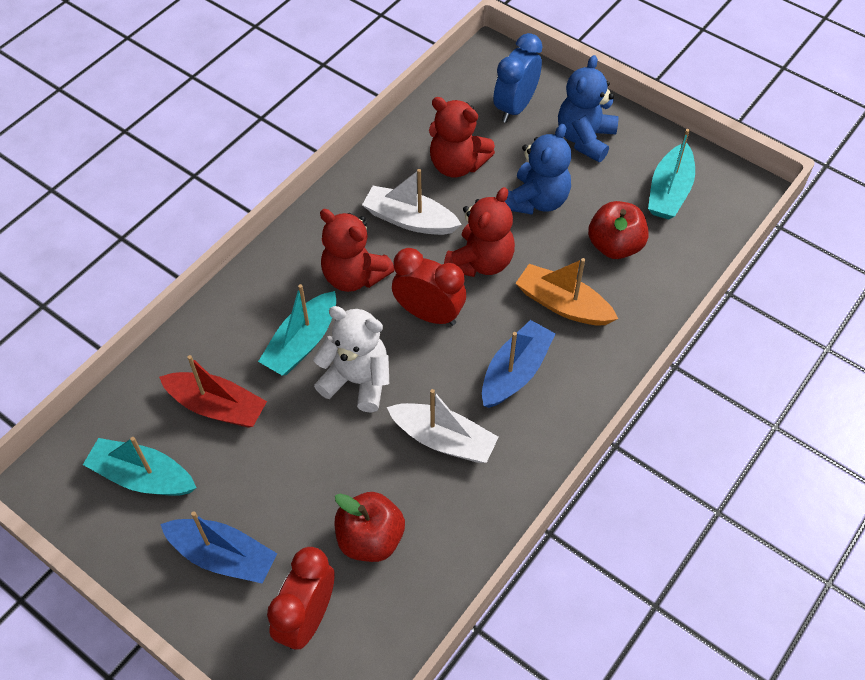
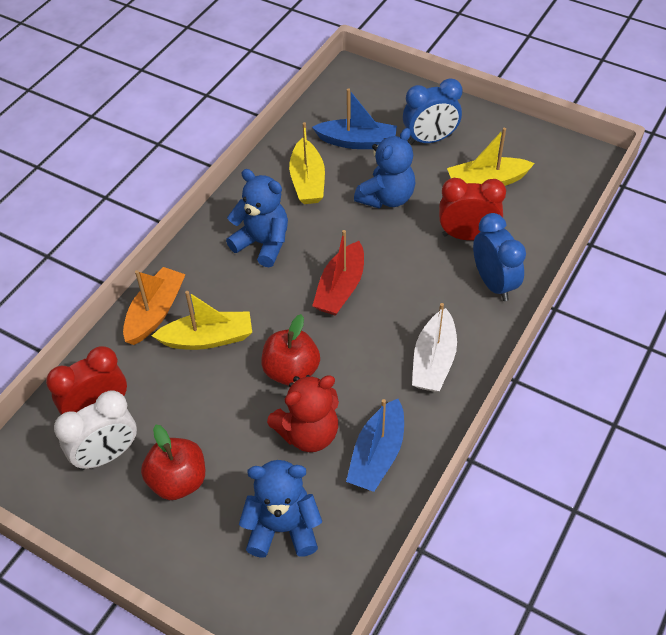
blue clock: [493,33,542,123] = 1 -> [403,78,462,145] [473,213,526,301] = 2
blue teddy bear: [505,124,571,215] [558,55,619,162] = 2 -> [226,169,288,267] [239,460,322,558] [354,128,416,208] = 3
red teddy bear: [320,209,395,292] [429,97,495,177] [444,187,515,277] = 3 -> [267,375,339,452] = 1
turquoise boat: [83,437,196,496] [258,284,336,376] [648,129,695,220] = 3 -> none = 0
white boat: [362,169,462,235] [387,389,499,463] = 2 -> [412,303,457,392] = 1
white clock: none = 0 -> [54,390,137,470] = 1
white teddy bear: [313,306,389,413] = 1 -> none = 0
yellow boat: none = 0 -> [152,291,252,350] [289,122,325,204] [447,128,535,186] = 3

